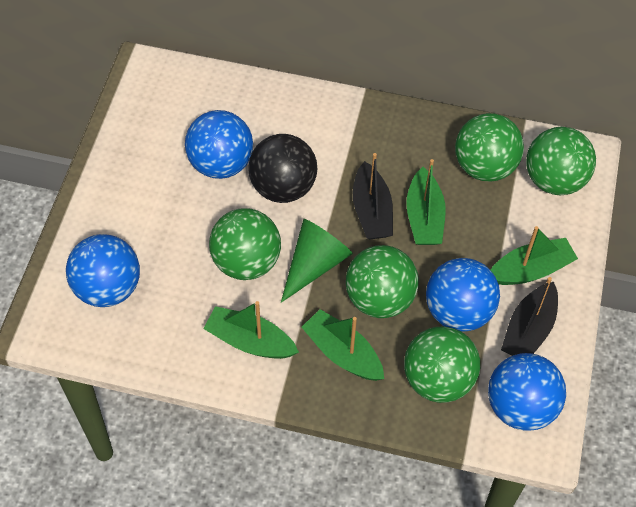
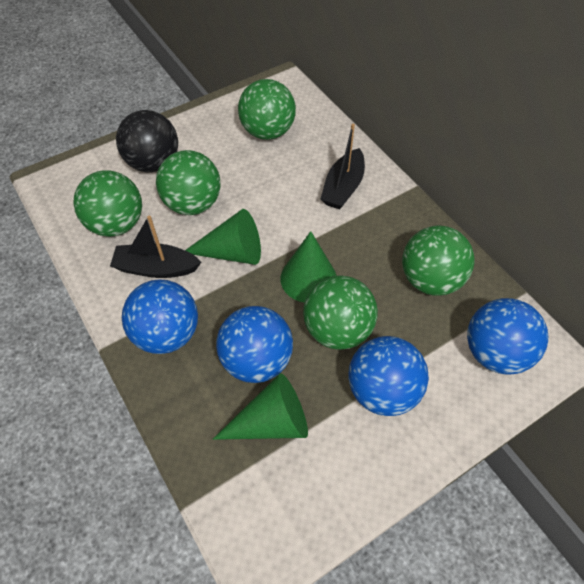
green boat: [203,301,299,359] [302,309,384,381] [406,159,446,245] [491,226,578,285] = 4 -> none = 0
green cone: [281,219,353,303] = 1 -> [185,209,261,265] [213,373,308,440] [280,231,337,303] = 3

